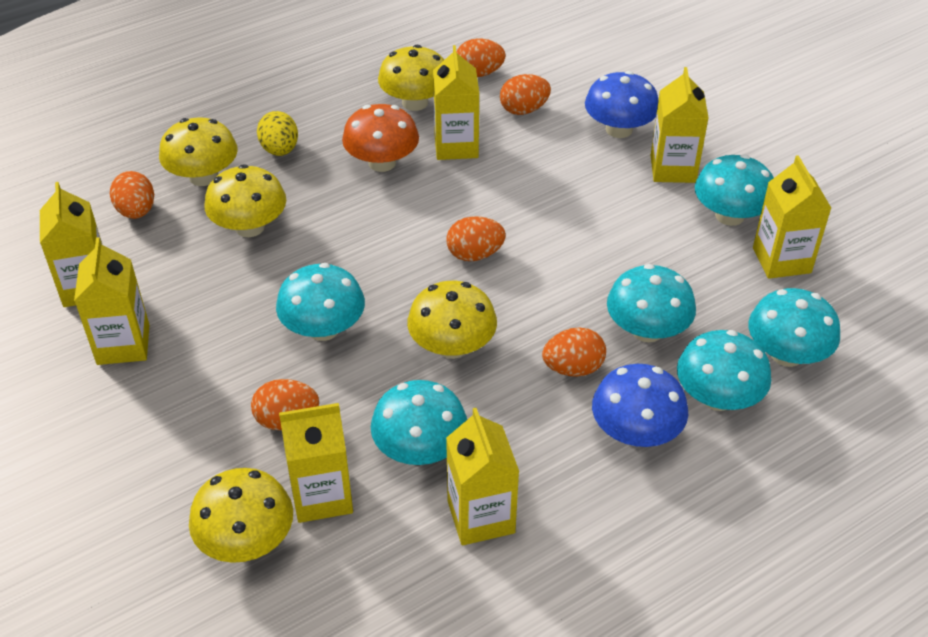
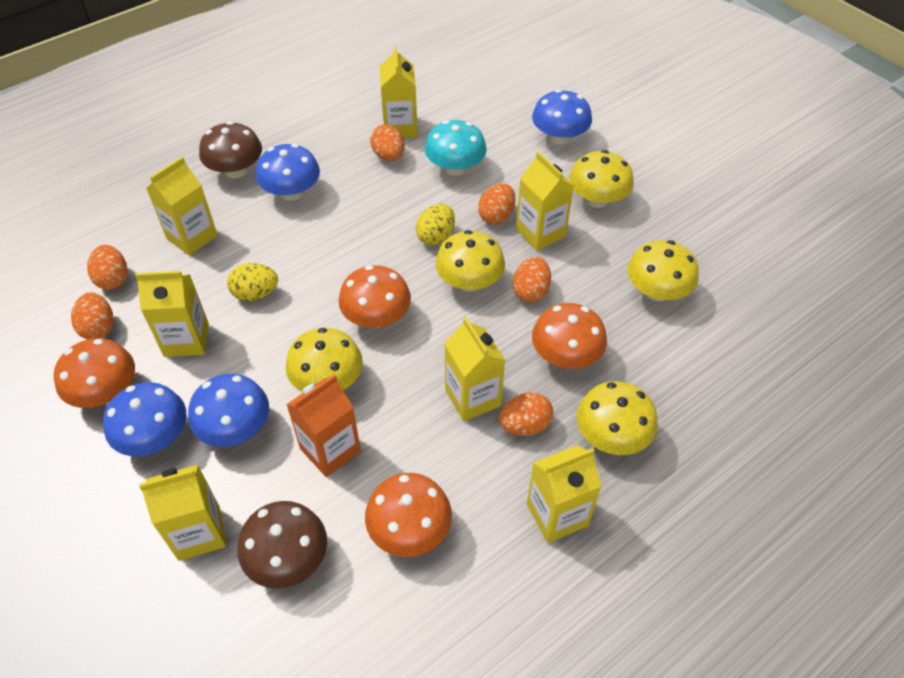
blue mushroom: [585,71,658,138] [592,364,688,447] = 2 -> [103,382,187,456] [188,374,269,447] [256,144,320,201] [532,89,592,145] = 4
brown mushroom: none = 0 -> [199,121,262,178] [238,501,327,589] = 2
orange carton: none = 0 -> [286,374,361,477] = 1
orange mushroom: [342,104,419,172] = 1 -> [54,338,135,408] [339,265,411,328] [365,473,452,557] [532,303,607,369] = 4
turquoise mushroom: [276,263,365,341] [371,380,467,465] [607,264,696,342] [677,330,772,411] [695,154,774,226] [748,288,840,367] = 6 -> [425,120,487,176] = 1
yellow egg: [257,111,298,156] = 1 -> [227,263,278,301] [416,204,455,245] = 2

